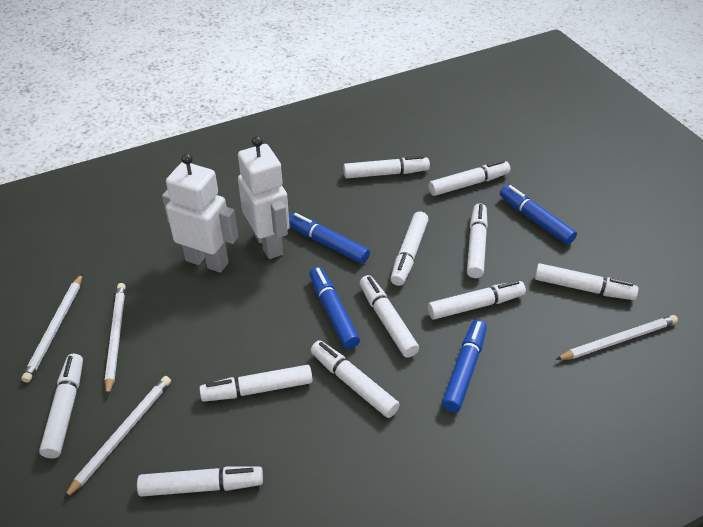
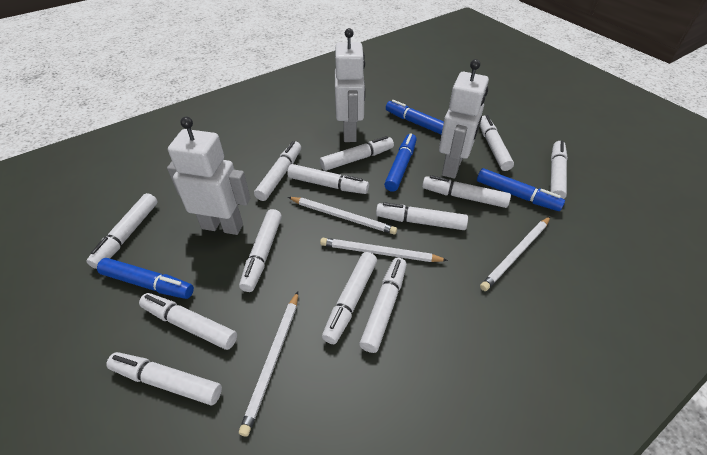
white marker: [39,354,83,459] [137,466,263,497] [199,365,313,402] [311,340,400,418] [344,156,430,178] [360,275,419,358] [390,212,429,286] [428,281,526,320] [429,160,511,196] [467,204,488,278] [535,263,639,300] = 11 -> [86,193,158,269] [106,352,222,405] [139,293,237,350] [239,209,282,292] [254,141,301,201] [287,164,369,194] [320,136,394,171] [322,252,377,344] [359,258,407,353] [376,202,468,230] [422,175,511,208] [480,115,514,171] [550,141,568,199] = 13
white robot: [162,153,238,273] [238,136,290,259] = 2 -> [167,117,250,235] [335,28,365,142] [439,59,489,179] = 3

